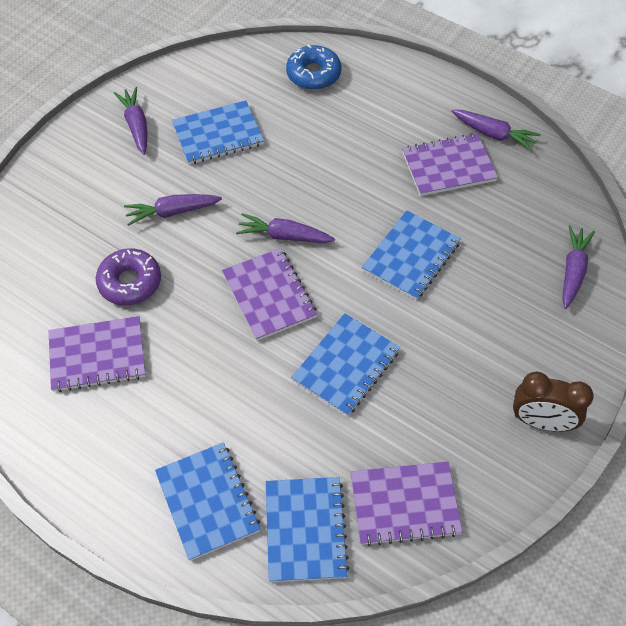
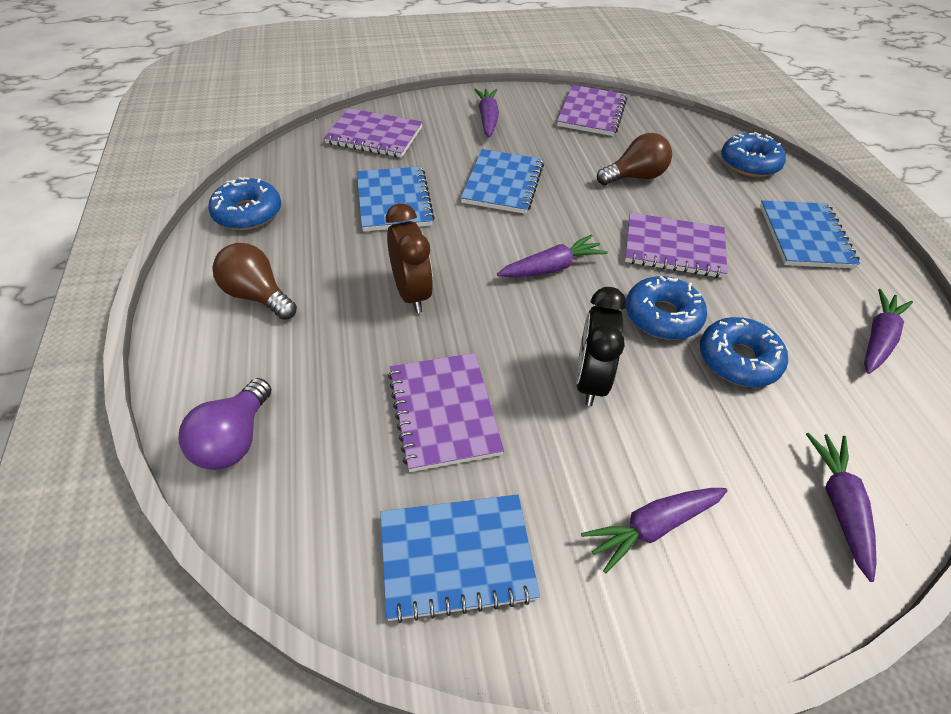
black clock: none = 0 -> [576,287,626,406] = 1
blue donut: [286,45,341,90] = 1 -> [208,177,281,230] [626,276,707,340] [700,317,788,387] [721,132,786,177] = 4
blue notebook: [155,442,260,561] [172,100,264,165] [266,477,350,582] [291,313,400,416] [362,210,461,300] = 5 -> [357,166,435,231] [380,494,540,623] [461,149,544,214] [760,200,860,268] = 4
brown light bulb: none = 0 -> [213,243,297,320] [597,133,672,185] = 2
purple donut: [96,248,161,305] = 1 -> none = 0
purple light bulb: none = 0 -> [179,378,272,470] = 1

